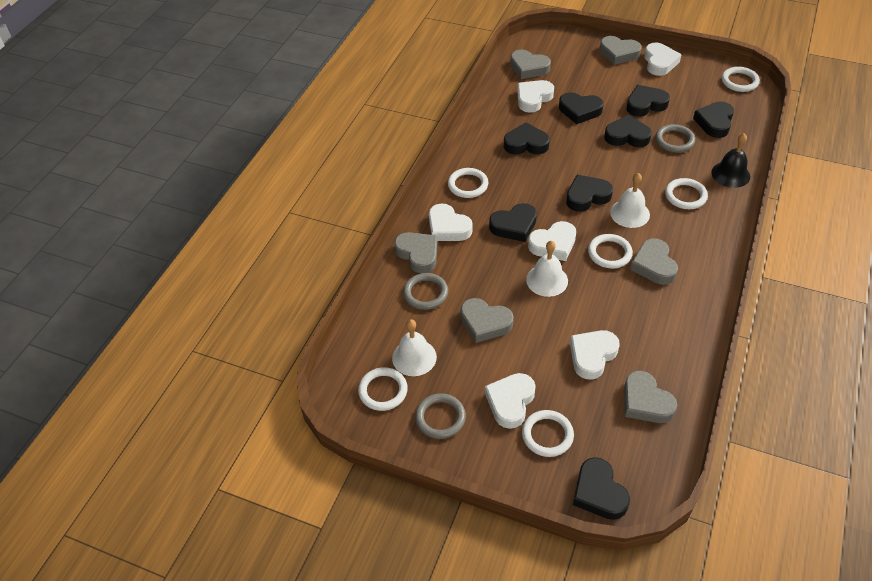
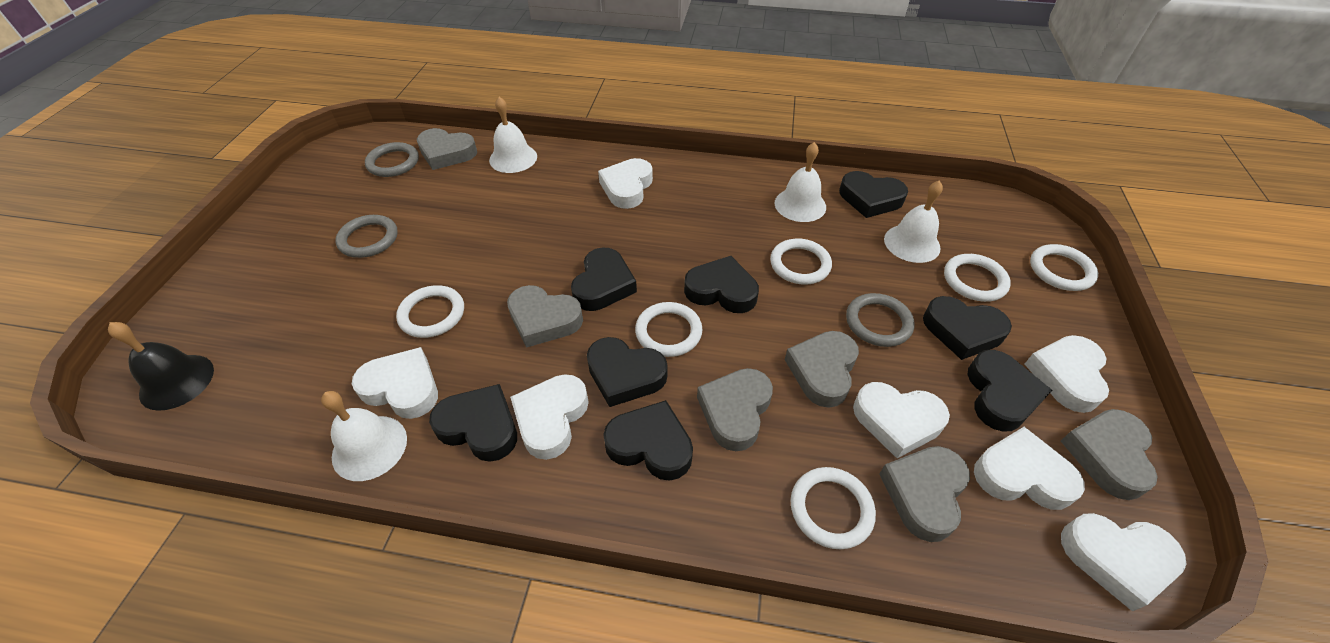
white bell: [392,319,437,376] [526,241,568,297] [610,173,650,228] = 3 -> [321,391,407,481] [489,97,537,173] [775,142,826,222] [884,180,943,263] = 4
white heart: [429,204,473,241] [485,373,536,429] [517,80,554,113] [528,221,576,261] [570,330,620,380] [644,42,682,76] = 6 -> [352,347,438,419] [510,374,589,460] [598,158,653,209] [853,382,950,458] [974,427,1085,510] [1025,335,1109,413] [1061,513,1186,612] = 7

